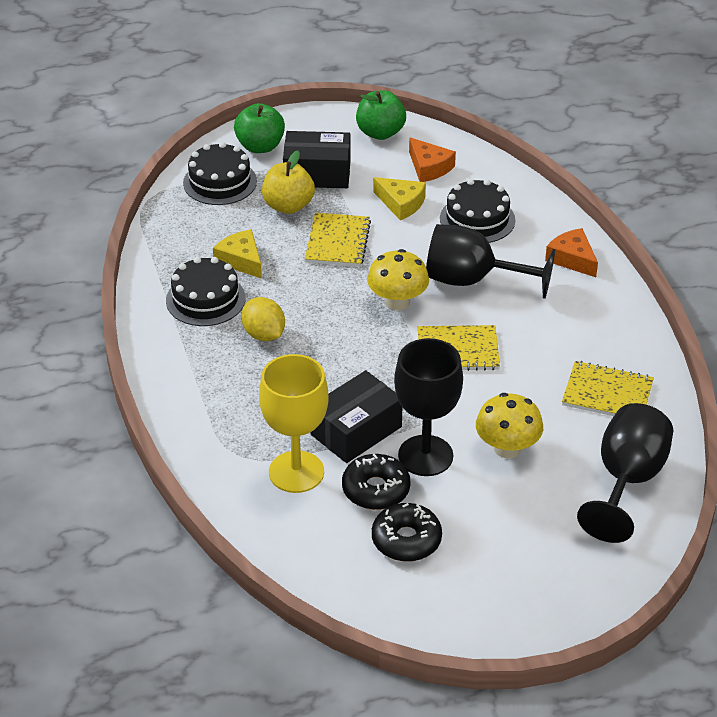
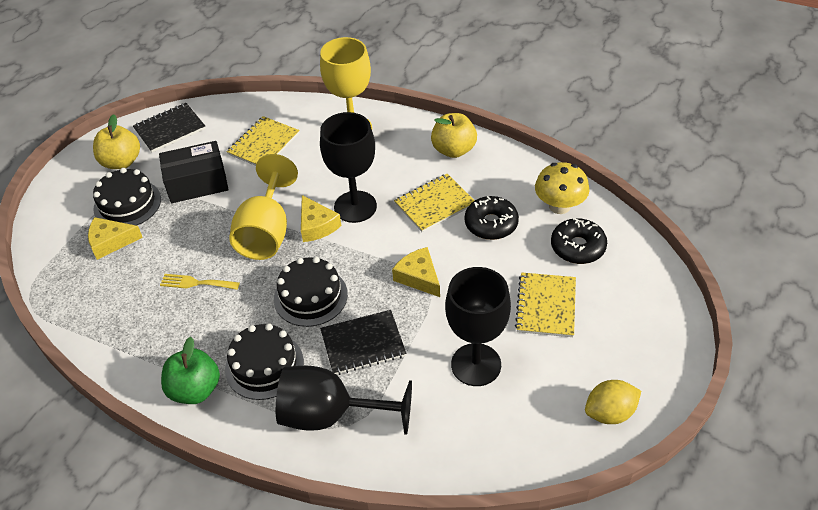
black box: [283,131,351,188] [311,370,402,463] = 2 -> [159,141,229,203] = 1
black notebook: none = 0 -> [133,103,206,152] [320,310,406,375] = 2
green apple: [234,103,285,153] [356,90,406,140] = 2 -> [161,337,220,404] = 1
orange cheese: [409,137,456,182] [545,228,598,277] = 2 -> none = 0
yellow apple: [262,151,315,214] = 1 -> [93,114,140,169] [431,113,477,158] = 2
yellow cheese: [213,229,262,279] [374,177,426,221] = 2 -> [88,217,143,260] [301,195,341,242] [392,247,440,297] = 3
yellow fork: none = 0 -> [160,274,240,290] = 1
yellow goblet: [259,354,329,493] = 1 -> [229,154,298,260] [320,37,372,129] = 2
yellow mushroom: [367,249,429,310] [476,393,543,459] = 2 -> [535,162,589,214] = 1

